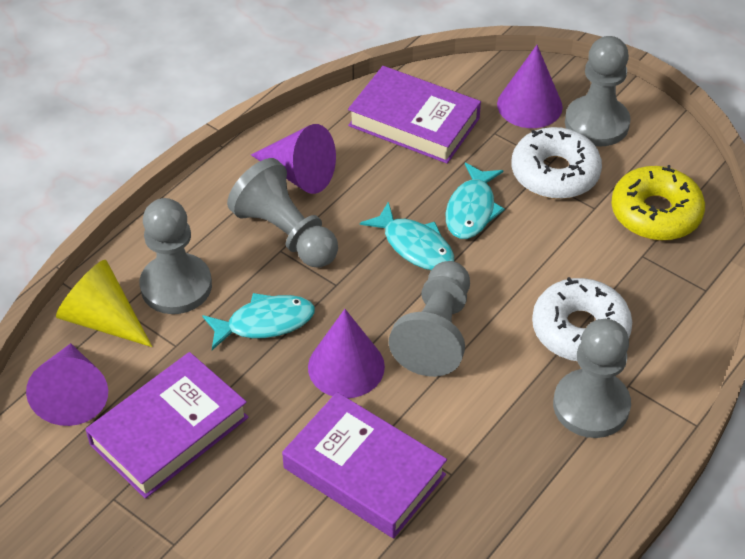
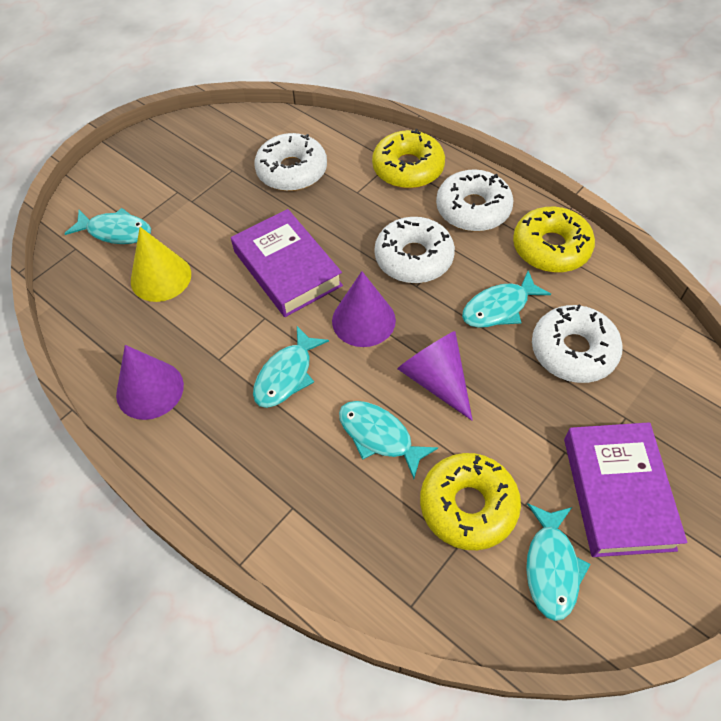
grey pawn: [139,198,212,314] [227,158,338,268] [388,261,470,377] [553,319,631,438] [565,36,631,146] = 5 -> none = 0
purple book: [85,352,248,499] [282,392,447,538] [348,66,481,164] = 3 -> [231,209,343,317] [564,422,687,557] = 2
purple cone: [26,343,108,426] [251,124,336,194] [308,309,385,398] [497,45,563,128] = 4 -> [116,345,184,420] [332,271,396,347] [397,331,473,421] = 3
turquoise fish: [202,293,315,350] [360,202,454,270] [446,163,505,239] = 3 -> [64,208,151,244] [253,326,329,408] [339,401,438,479] [462,271,551,328] [526,504,590,621] = 5
white donut: [512,127,602,199] [532,277,632,362] = 2 -> [254,133,327,191] [375,217,455,283] [436,169,514,232] [532,304,623,383] = 4
yellow donut: [611,165,705,241] = 1 -> [372,129,445,188] [420,453,521,550] [513,207,595,273] = 3

